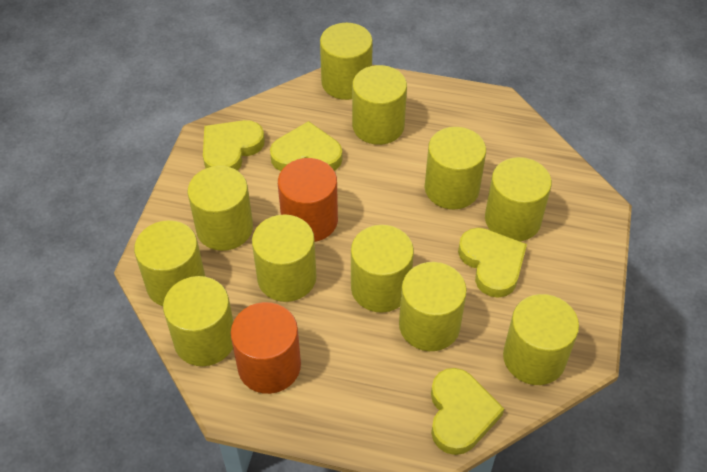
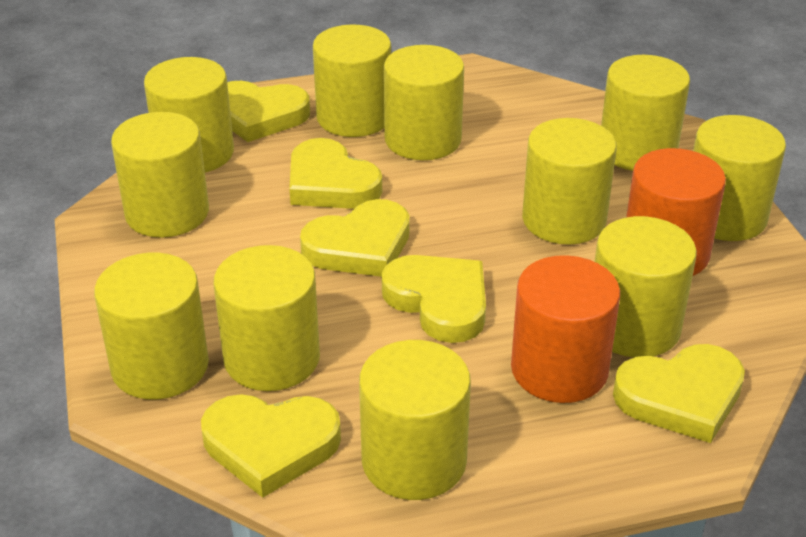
yellow heart: [203,120,265,171] [270,121,342,171] [431,368,504,455] [458,228,527,298] = 4 -> [201,394,341,498] [227,81,310,142] [289,138,382,209] [300,199,410,277] [382,255,486,343] [613,344,745,443] = 6

